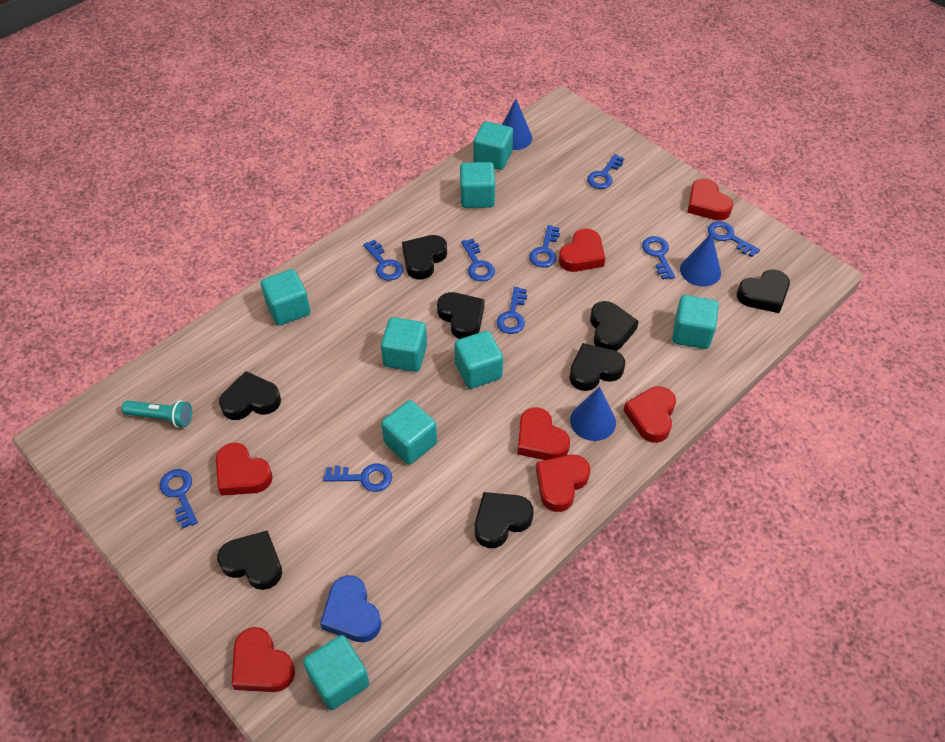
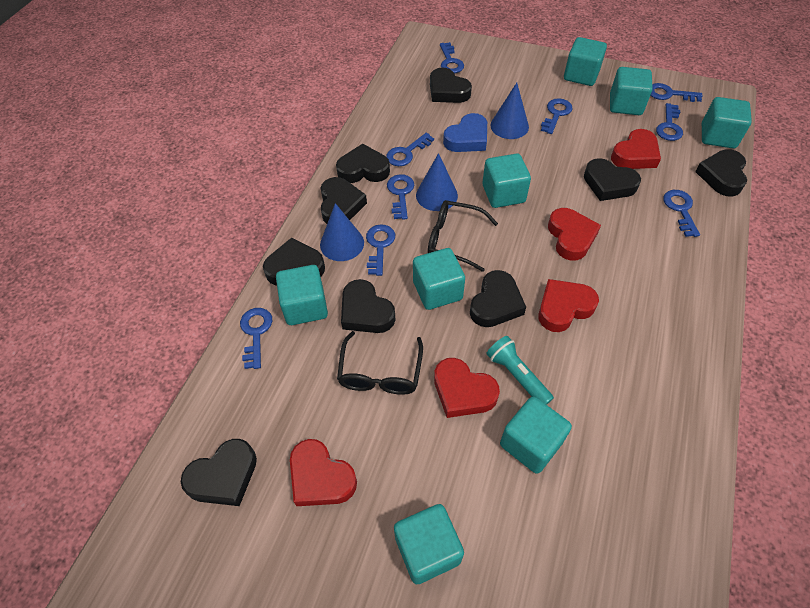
black glasses: none = 0 -> [337,331,423,395] [428,200,498,272] = 2
black heart: [217,530,282,590] [219,371,281,420] [402,235,447,280] [437,292,484,339] [475,492,534,548] [569,343,625,391] [590,301,639,351] [737,269,790,313] = 8 -> [181,439,257,506] [263,238,325,285] [321,177,367,224] [336,144,390,183] [341,279,396,333] [430,68,472,103] [470,270,526,327] [584,158,641,201] [695,149,747,197] = 9
red heart: [216,443,273,496] [232,627,295,692] [518,407,570,460] [536,455,590,512] [559,229,605,272] [623,386,676,443] [687,179,733,220] = 7 -> [290,439,357,506] [434,358,500,418] [538,279,599,332] [548,208,601,261] [611,129,661,169] = 5

